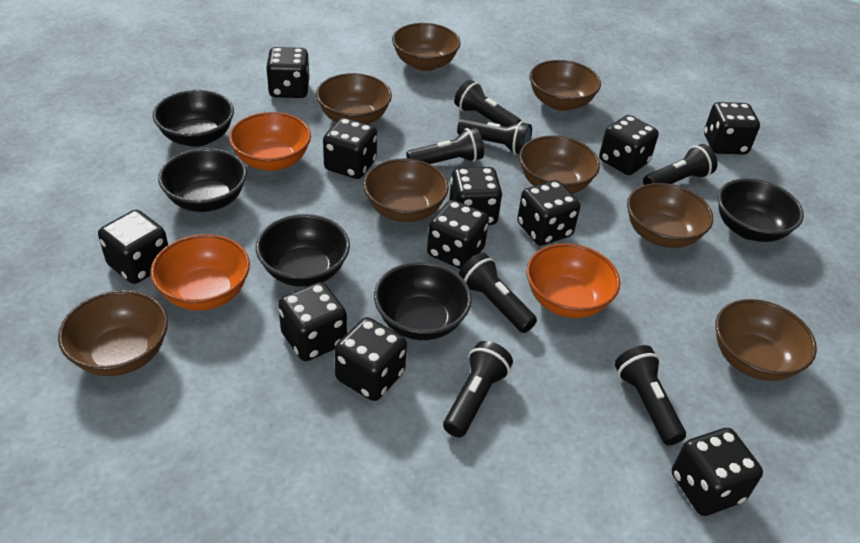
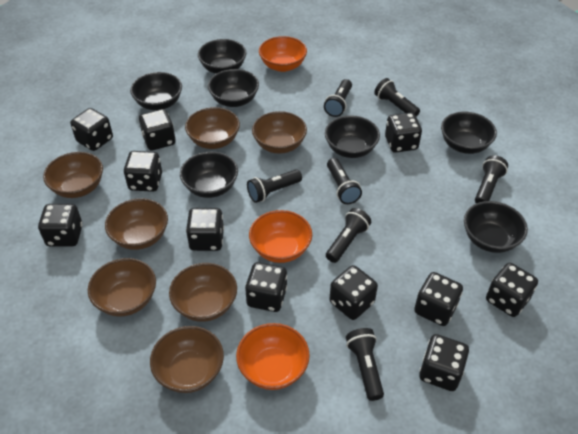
black bowl: [153,90,234,147] [158,148,247,212] [256,214,350,287] [374,262,472,340] [718,178,804,242] = 5 -> [130,72,182,110] [180,151,238,198] [198,39,246,74] [208,69,259,107] [325,115,380,158] [441,112,497,154] [464,201,528,253] = 7
brown bowl: [58,290,168,376] [316,73,392,124] [363,158,449,222] [392,23,461,71] [519,136,600,194] [529,60,601,111] [627,183,713,248] [715,299,817,381] = 8 -> [43,152,103,198] [88,258,156,317] [105,198,168,250] [150,326,224,393] [169,263,237,322] [185,107,240,149] [252,111,307,154] = 7

